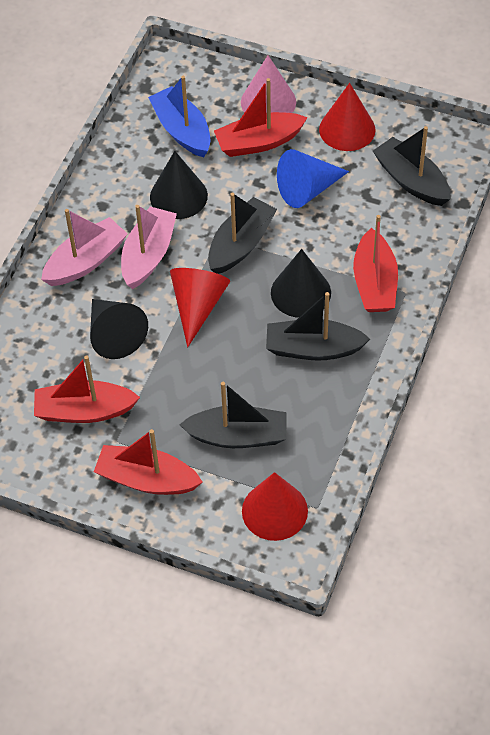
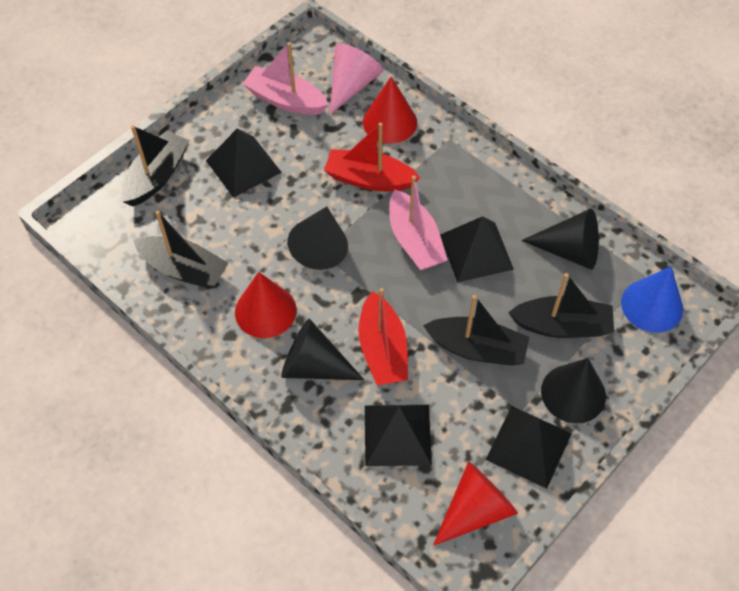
black cone: [90,299,148,359] [150,151,208,219] [271,249,331,318] = 3 -> [281,319,364,380] [288,206,348,270] [521,209,599,270] [541,358,606,423] = 4
black pyramid: none = 0 -> [206,129,282,198] [365,405,432,466] [440,216,514,283] [486,406,572,489] = 4
blue boat: [148,76,210,157] = 1 -> none = 0
red boat: [34,355,140,423] [94,429,202,495] [214,78,308,157] [353,215,398,312] = 4 -> [324,123,420,191] [358,288,408,385] = 2

